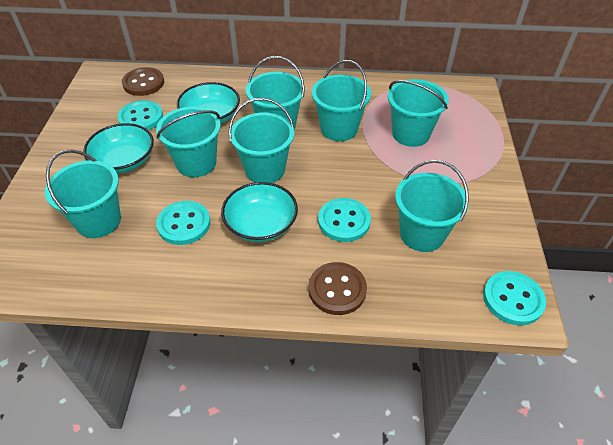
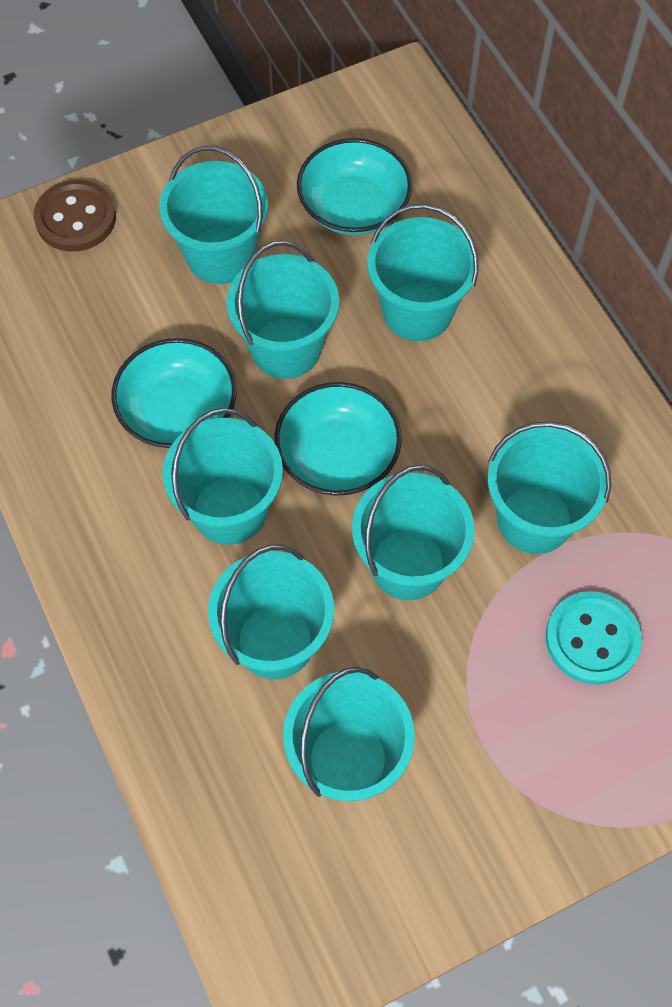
brown button: [122,67,164,96] [309,262,367,315] = 2 -> [34,180,116,252] = 1
turquoise bucket: [45,150,121,238] [156,107,221,177] [228,98,294,183] [246,56,305,130] [312,60,371,141] [388,79,449,147] [395,160,469,252] = 7 -> [159,146,268,284] [163,408,283,545] [208,545,334,679] [226,241,339,379] [283,667,415,801] [352,465,475,600] [367,204,479,341] [488,421,611,554] = 8
turquoise button: [117,100,163,130] [156,201,210,245] [318,198,371,242] [483,271,546,326] = 4 -> [546,591,642,685] = 1

